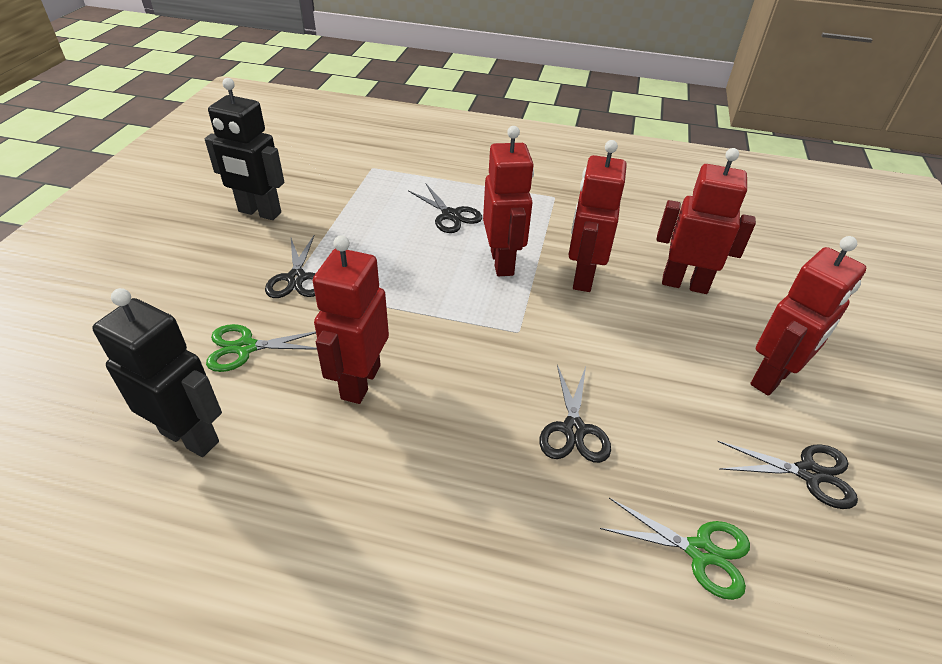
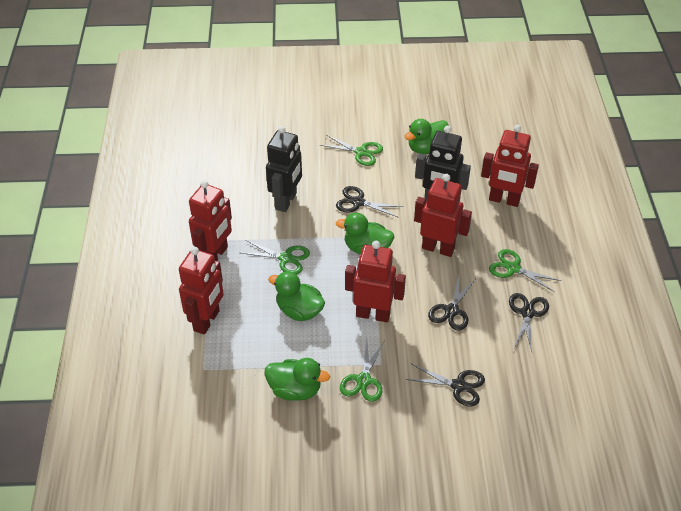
green duck: none = 0 -> [265,358,330,401] [268,271,325,321] [336,213,394,254] [404,119,449,154] = 4
green scissors: [206,324,317,372] [600,498,750,600] = 2 -> [241,240,310,275] [320,135,383,166] [340,340,385,402] [489,249,561,292] = 4

